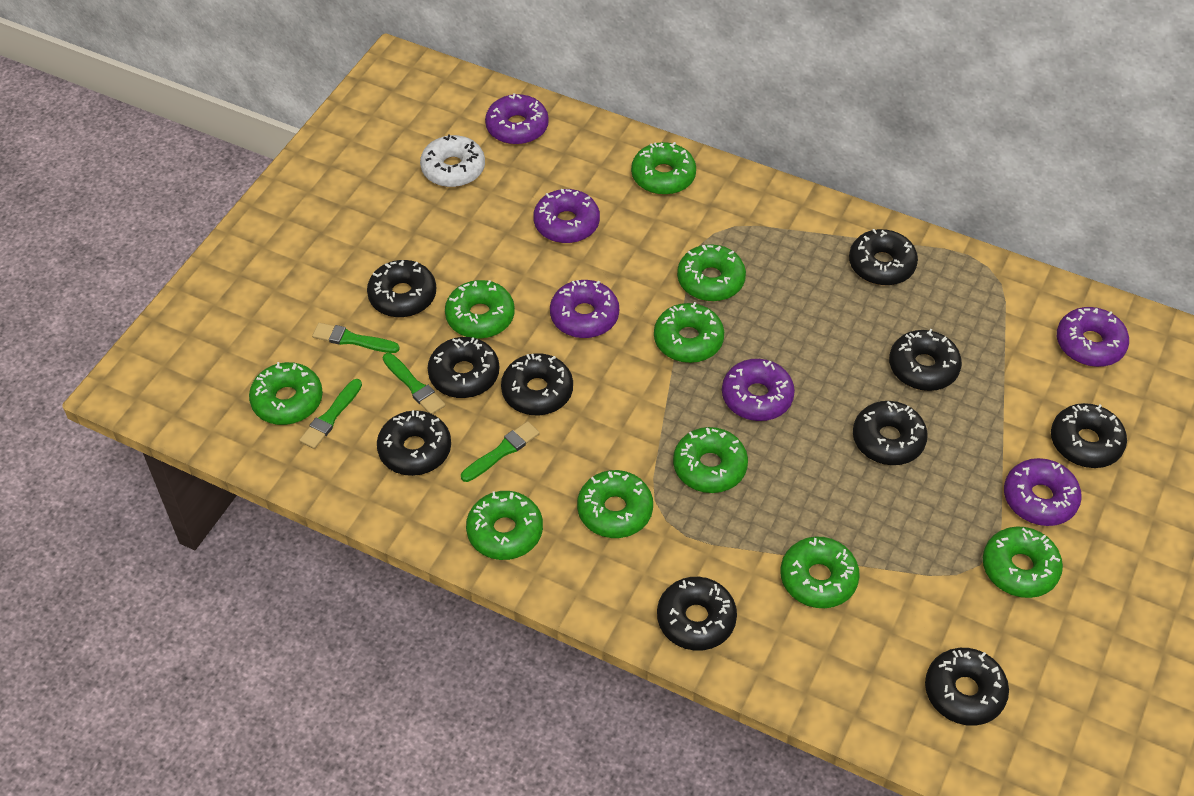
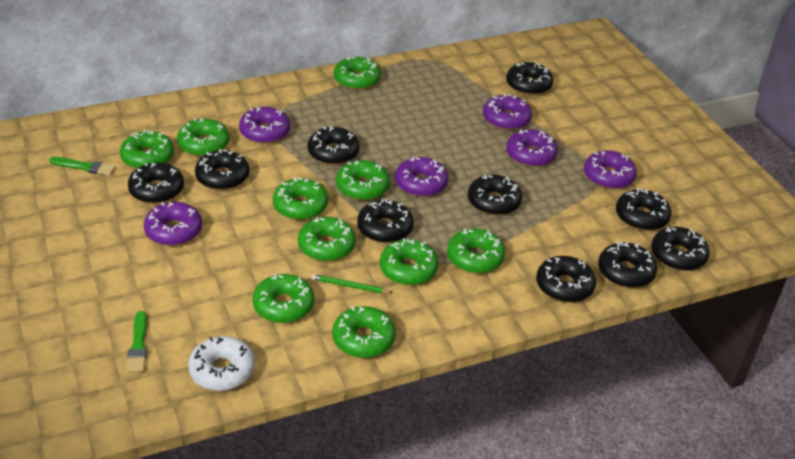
green brush: [299,379,362,449] [312,323,400,353] [383,353,445,414] [461,421,540,482] = 4 -> [49,157,116,176] [127,311,147,373] = 2
green pencil: none = 0 -> [311,274,393,293] = 1

